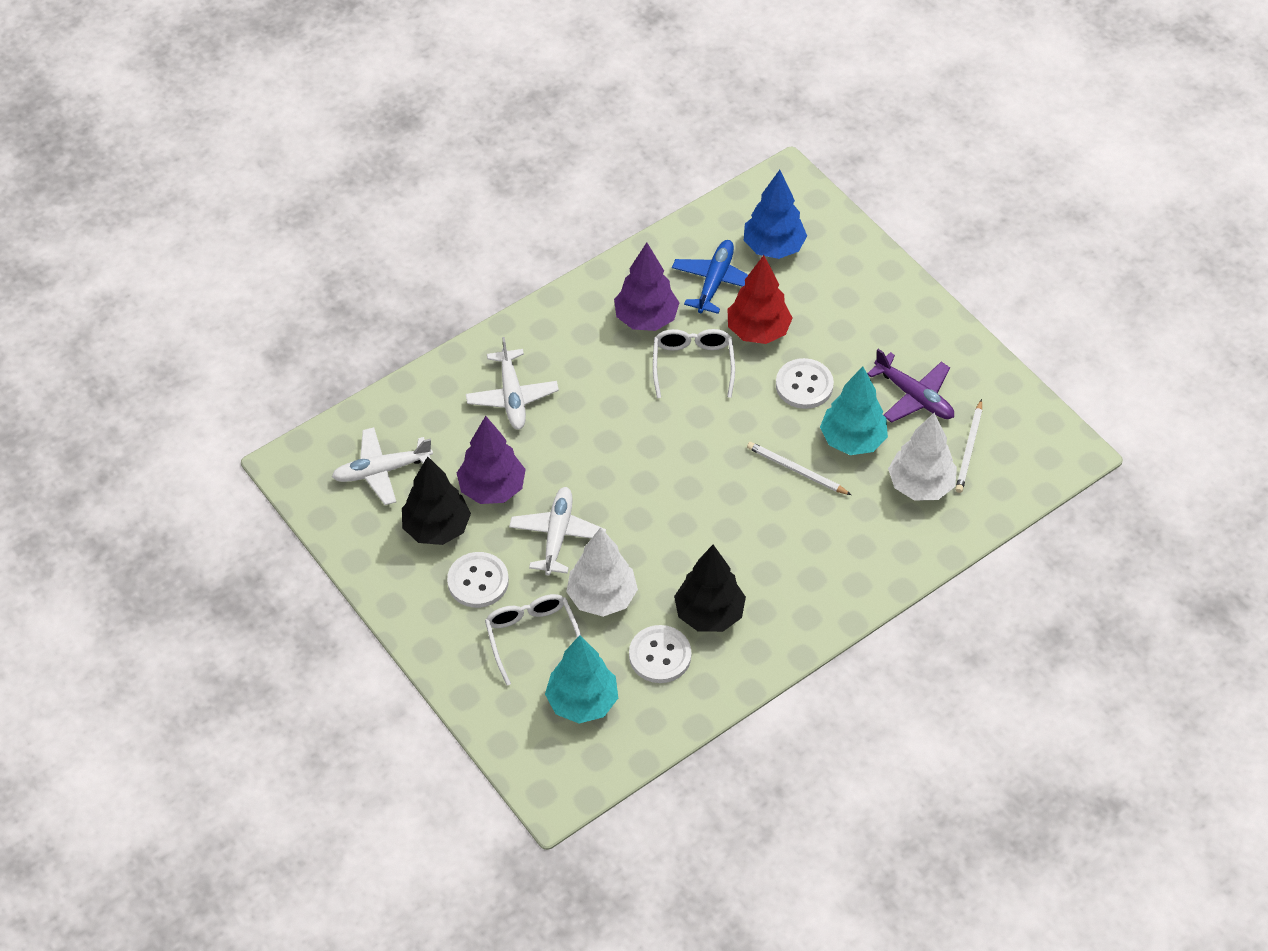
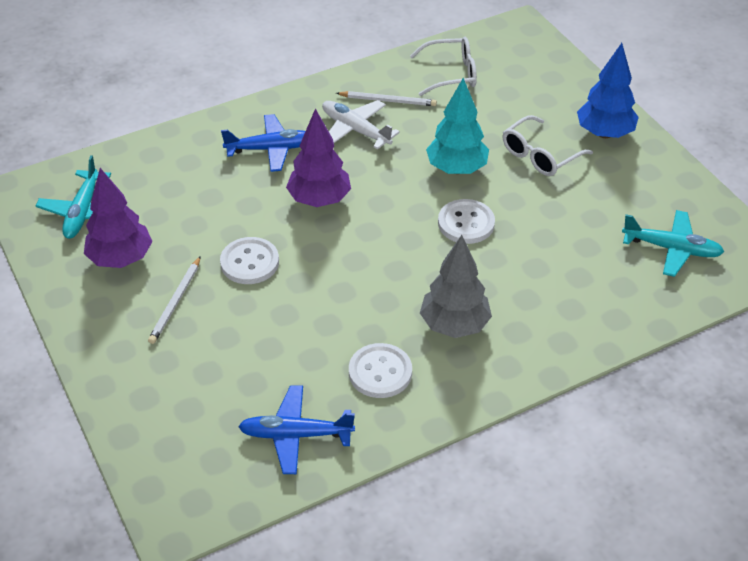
black tree: [402,456,471,545] [674,545,746,632] = 2 -> none = 0
blue plane: [672,240,748,314] = 1 -> [221,114,305,172] [238,385,355,474] = 2
grey tree: none = 0 -> [420,235,492,338] = 1
purple plane: [867,349,954,423] = 1 -> none = 0
red tree: [728,255,792,344] = 1 -> none = 0
turquoise plane: none = 0 -> [36,155,111,239] [622,210,724,277] = 2
turquoise tree: [545,635,618,724] [820,366,888,455] = 2 -> [426,78,489,174] = 1
white plane: [332,427,433,505] [466,337,559,429] [509,487,606,576] = 3 -> [322,100,400,150] = 1
white tree: [566,528,638,617] [888,413,957,501] = 2 -> none = 0

